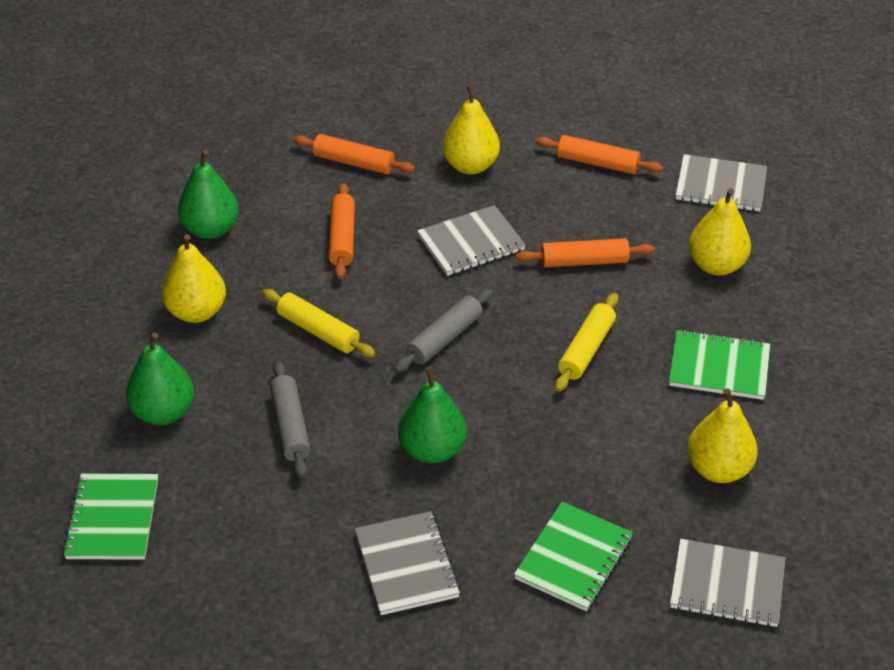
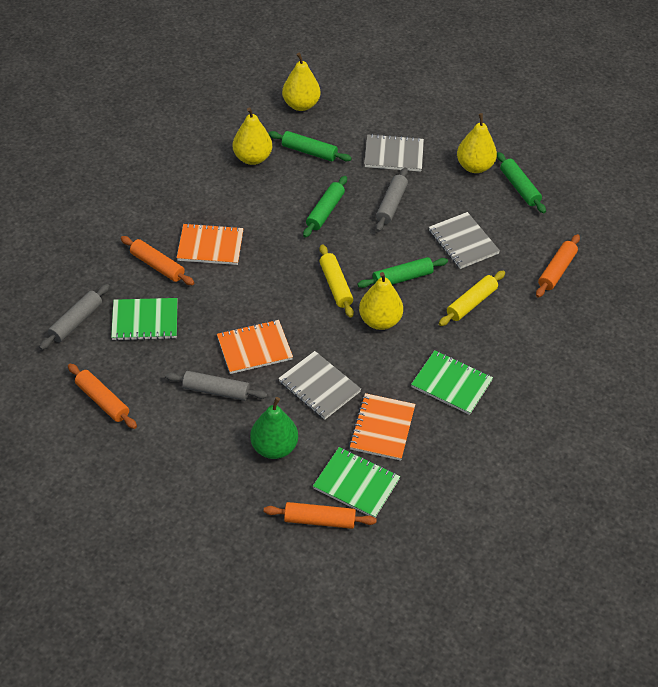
green pear: [126,332,194,425] [178,150,239,239] [398,366,467,463] = 3 -> [250,397,298,459] = 1
green rolling pin: none = 0 -> [268,131,352,162] [303,176,347,238] [357,257,448,288] [497,152,546,213] = 4
grey notebook: [355,511,460,615] [417,205,526,276] [670,539,785,627] [676,154,767,212] = 4 -> [278,351,361,420] [364,134,424,172] [429,212,500,269] = 3
grey rolling pin: [270,361,310,478] [394,289,493,372] = 2 -> [39,284,110,350] [165,371,268,401] [376,168,408,232] = 3
orange notebook: none = 0 -> [177,223,243,265] [217,320,293,374] [349,393,415,461] = 3

